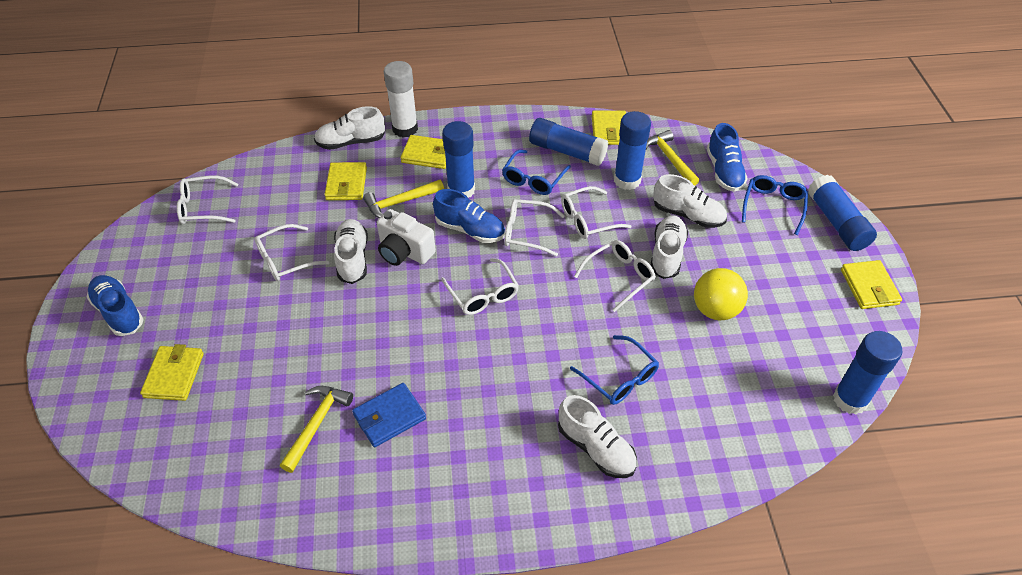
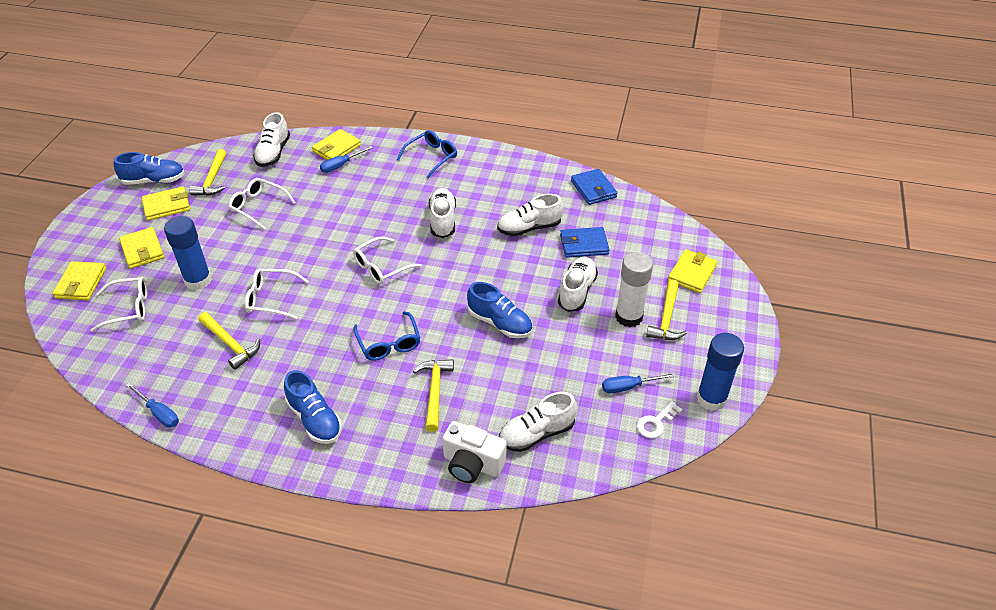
blue glasses: [502,150,571,195] [570,335,659,405] [742,175,808,235] = 3 -> [353,311,420,360] [397,130,457,179] = 2
blue glue stick: [442,121,475,198] [529,118,608,166] [614,111,651,190] [808,175,877,251] [833,331,902,415] = 5 -> [164,216,212,290] [697,333,744,411] = 2
blue screwdriver: none = 0 -> [126,383,179,428] [320,146,373,173] [602,373,676,394] = 3
blue wallet: [352,383,426,447] = 1 -> [560,227,610,258] [571,169,617,205] = 2
white glasses: [177,176,239,224] [254,224,329,281] [441,258,519,315] [504,199,565,256] [561,186,632,239] [574,240,656,312] = 6 -> [90,277,147,332] [228,178,296,230] [245,268,309,319] [353,237,421,284] = 4
white key: none = 0 -> [637,401,682,438] = 1
yellow ball: [694,268,748,321] = 1 -> none = 0
yellow hammer: [280,386,353,473] [363,180,444,218] [646,130,699,186] = 3 -> [189,149,226,196] [198,312,260,370] [413,359,454,432] [646,280,687,340] = 4

